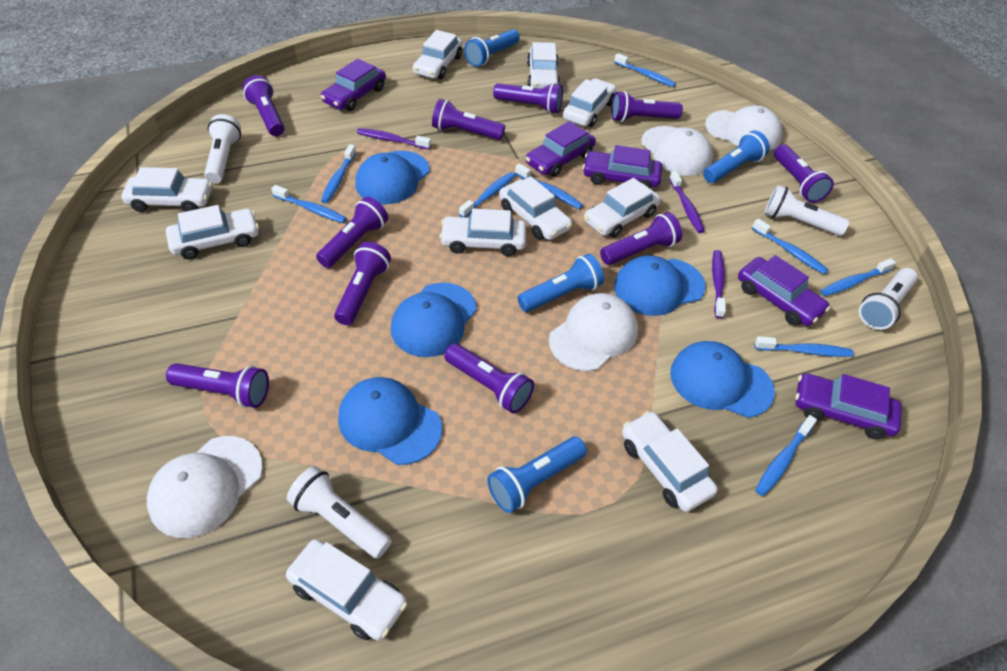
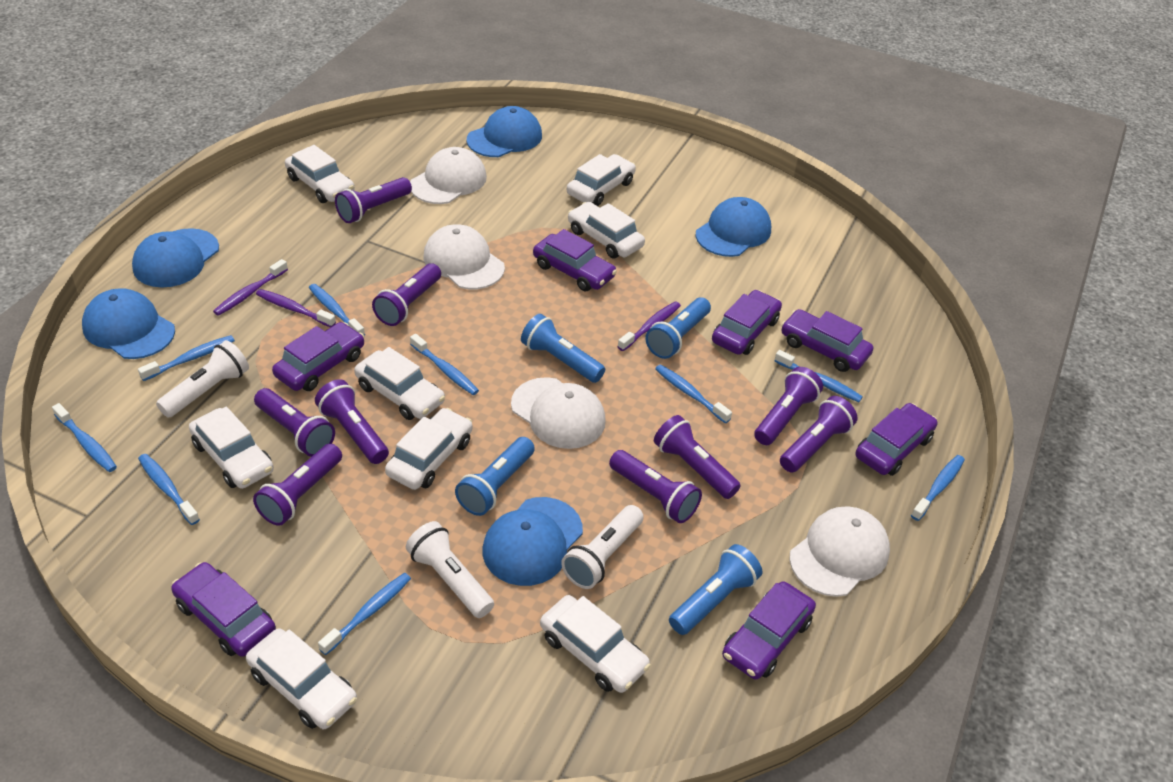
purple car: [321,59,386,111] [526,121,596,177] [583,145,662,189] [738,255,830,326] [795,373,902,439] = 5 -> [171,562,276,657] [272,322,364,391] [533,229,617,291] [712,290,782,355] [722,581,816,679] [781,309,873,372] [855,403,937,476] = 7
purple flashlight: [166,363,269,408] [242,75,285,136] [316,197,388,268] [334,242,391,325] [432,99,505,140] [444,343,534,414] [493,83,563,113] [600,212,682,265] [611,91,683,122] [774,144,834,203] = 10 -> [253,443,342,526] [254,388,335,457] [315,379,389,464] [335,177,412,223] [372,263,441,326] [609,450,702,523] [654,415,741,499] [754,367,823,445] [780,396,858,473] = 9
white car: [121,167,212,212] [166,205,259,259] [286,539,407,641] [413,30,463,79] [439,208,526,256] [499,176,572,240] [527,42,560,89] [563,78,616,127] [584,178,661,238] [622,411,718,512] = 10 -> [189,407,274,489] [246,628,357,729] [285,145,355,203] [354,347,445,420] [385,408,473,490] [540,595,651,693] [567,154,636,206] [568,202,645,258] = 8
white flashlight: [204,114,241,184] [287,466,392,559] [764,185,849,236] [859,268,918,330] = 4 -> [156,340,249,418] [406,521,494,618] [561,505,644,589] = 3

